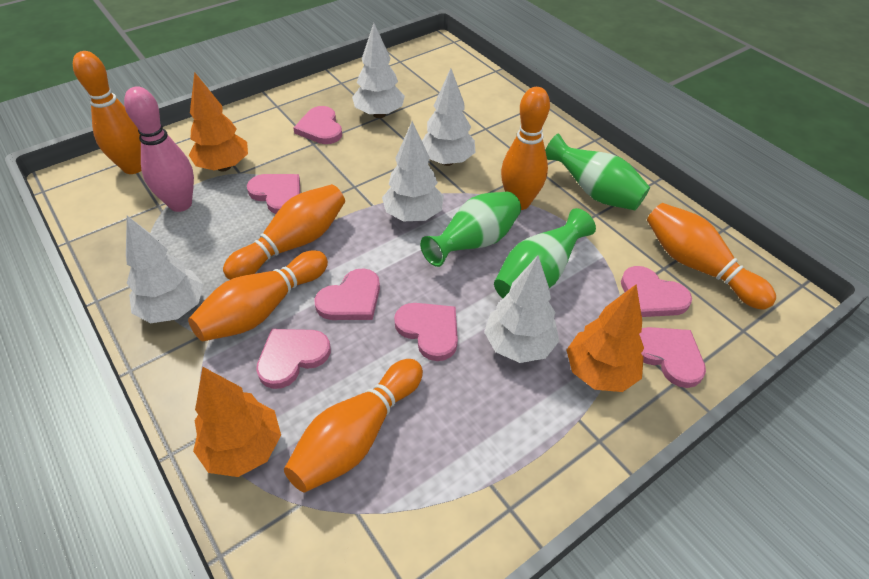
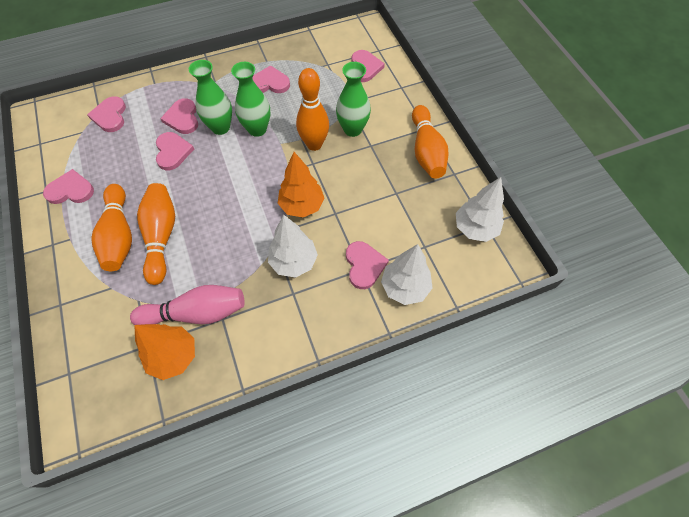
orange bowling pin: [73,51,141,174] [188,250,328,341] [223,184,345,280] [284,359,423,492] [501,87,550,210] [647,203,776,310] = 6 -> [91,184,132,271] [137,183,175,285] [296,68,329,151] [412,105,449,178] = 4
orange tree: [189,72,248,171] [193,367,281,477] [567,285,644,392] = 3 -> [134,324,195,380] [278,152,325,218] = 2
white tree: [126,216,204,323] [352,23,405,118] [382,121,444,221] [422,68,475,166] [484,256,559,363] = 5 -> [268,215,318,278] [381,244,433,305] [456,177,504,242] = 3

